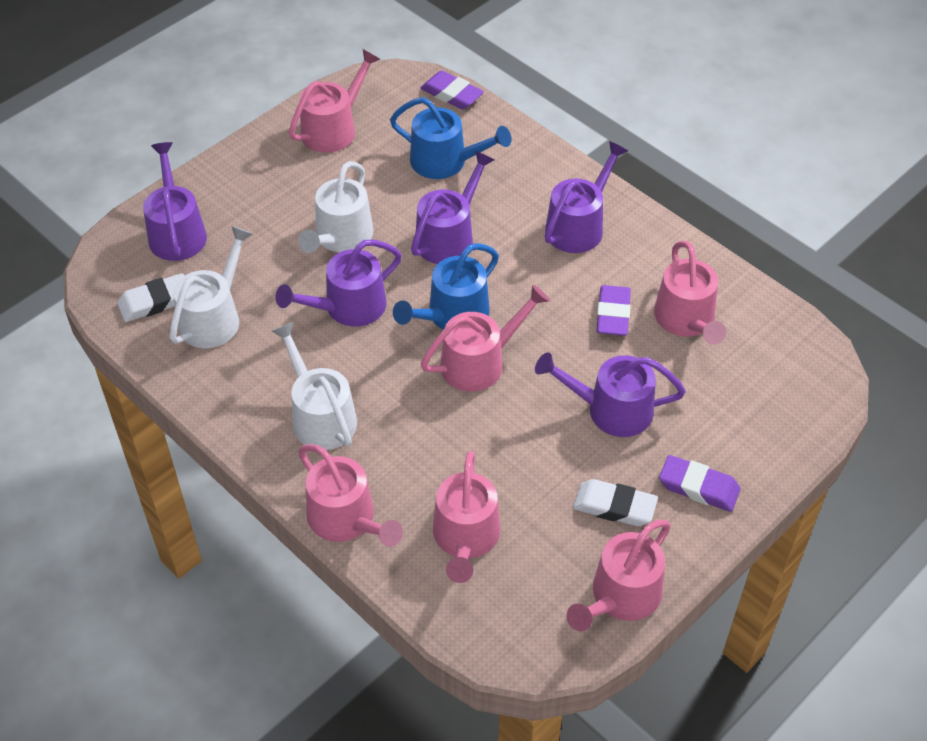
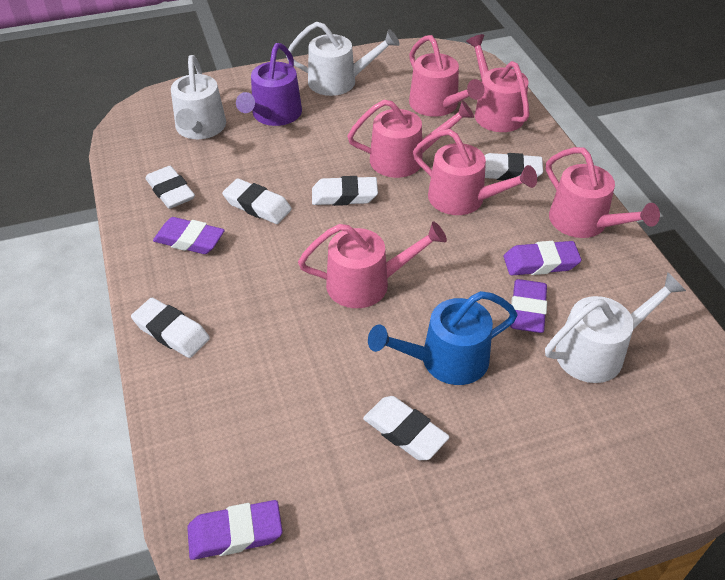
blue watering can: [390,97,512,179] [393,243,499,330] = 2 -> [368,291,518,385] = 1
purple eraser: [421,71,484,110] [597,285,631,336] [659,455,741,512] = 3 -> [153,217,225,254] [187,500,283,560] [504,241,582,275] [510,279,547,333] = 4
purple watering can: [143,142,207,261] [275,240,402,327] [411,151,494,264] [535,352,686,437] [545,141,628,253] = 5 -> [236,43,302,126] = 1
white eraser: [117,273,184,322] [573,479,658,526] = 2 -> [131,298,210,358] [145,166,195,209] [222,178,292,224] [312,176,378,206] [363,396,450,460] [484,153,543,180] = 6

